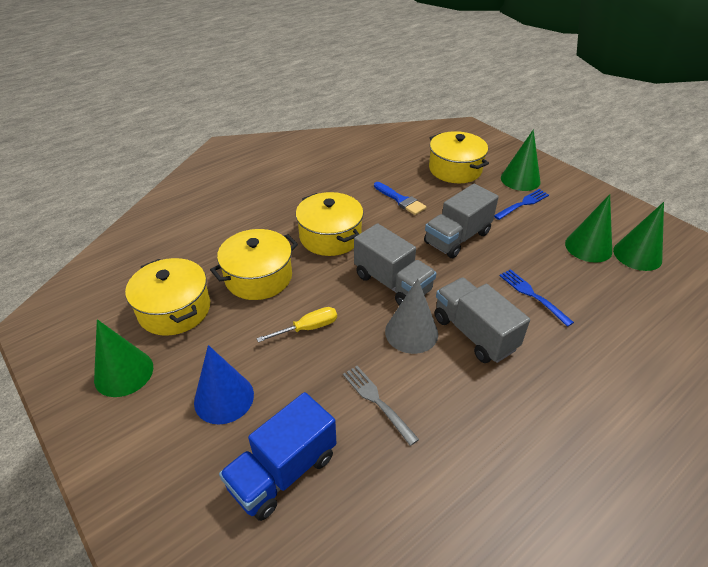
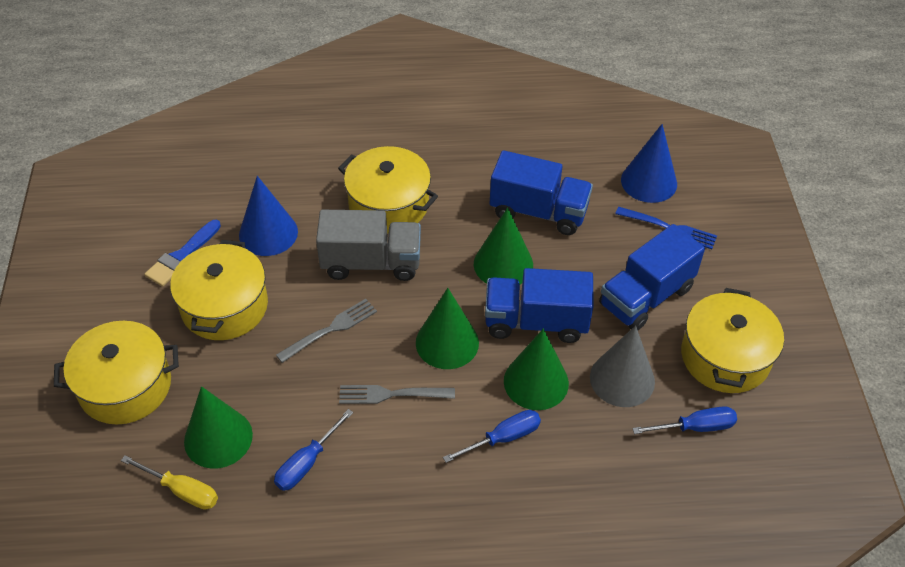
blue cone: [194,345,254,425] = 1 -> [239,176,298,256] [621,124,677,203] = 2
blue fork: [494,189,549,220] [500,269,574,327] = 2 -> [615,206,717,249] = 1
blue screwdriver: none = 0 -> [274,409,353,491] [443,410,541,463] [632,406,737,434] = 3
blue truck: [219,392,336,521] = 1 -> [485,268,594,343] [490,150,593,235] [599,224,705,330] = 3
grey fork: [343,366,419,446] = 1 -> [276,299,377,363] [339,385,455,404] = 2
grey truck: [354,223,437,306] [424,184,499,258] [435,278,530,363] = 3 -> [316,210,421,281] = 1

